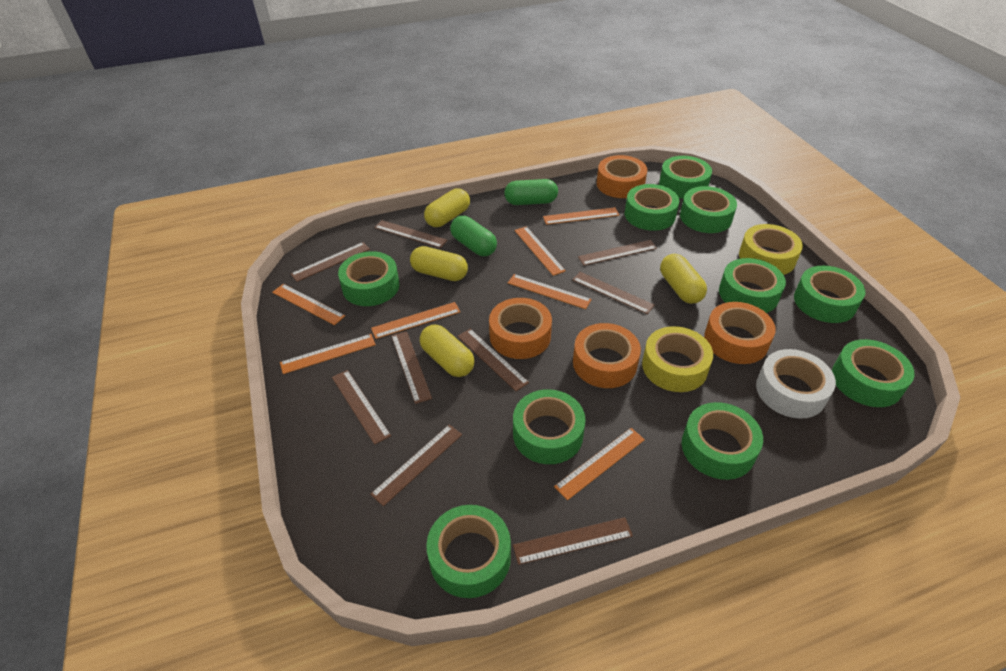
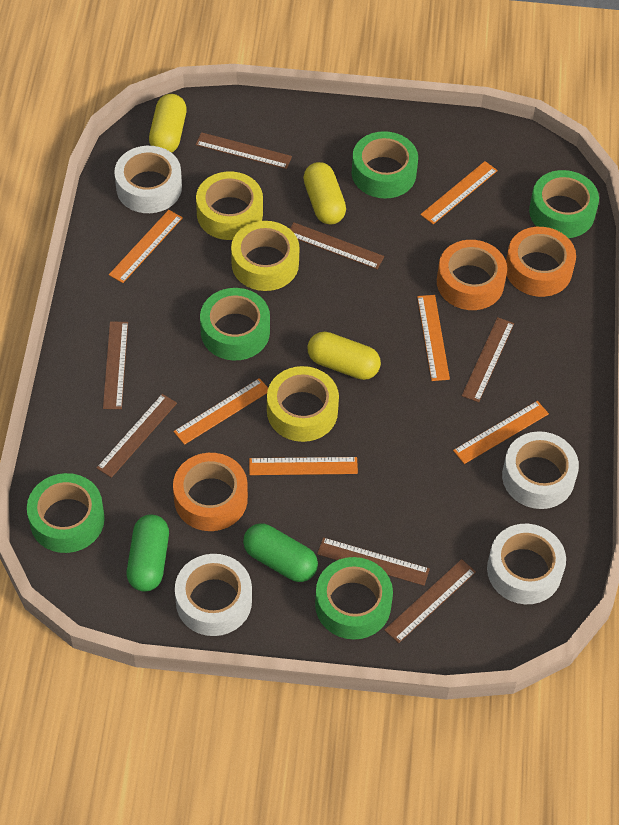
brown ruler: [291,242,370,282] [332,370,391,445] [370,425,462,506] [374,220,447,248] [391,331,432,404] [457,329,529,391] [513,517,633,565] [572,272,655,314] [578,240,657,266] = 9 -> [96,394,177,478] [103,321,128,409] [196,132,292,169] [290,222,384,269] [317,537,430,586] [384,559,476,643] [462,317,514,402] = 7
green tape: [338,251,399,306] [426,505,511,598] [513,389,586,464] [625,184,679,231] [659,156,712,199] [680,186,737,233] [682,402,763,480] [719,258,786,313] [794,266,865,323] [832,339,915,407] = 10 -> [27,473,105,553] [200,288,270,360] [315,557,393,640] [352,131,418,199] [529,170,599,238] = 5
orange ruler: [272,284,345,325] [280,334,376,374] [371,302,461,339] [508,274,592,309] [515,226,566,276] [543,207,619,225] [554,428,645,500] = 7 -> [109,210,183,283] [174,378,268,445] [249,457,358,475] [417,295,450,381] [420,161,498,224] [453,401,549,464] = 6
orange tape: [489,298,552,359] [573,323,641,388] [597,155,647,198] [704,302,776,364] = 4 -> [173,453,248,531] [437,240,507,310] [506,227,576,297] = 3
white tape: [756,349,836,418] = 1 -> [114,146,182,213] [175,554,252,636] [487,524,566,604] [502,431,579,509] = 4
yellow capsule: [410,246,468,281] [420,324,475,377] [424,188,470,227] [660,254,707,304] = 4 -> [149,94,187,153] [303,162,346,225] [307,332,381,380] = 3
yellow tape: [642,326,713,392] [739,224,803,275] = 2 -> [196,171,263,240] [231,221,300,291] [267,366,339,442] = 3

